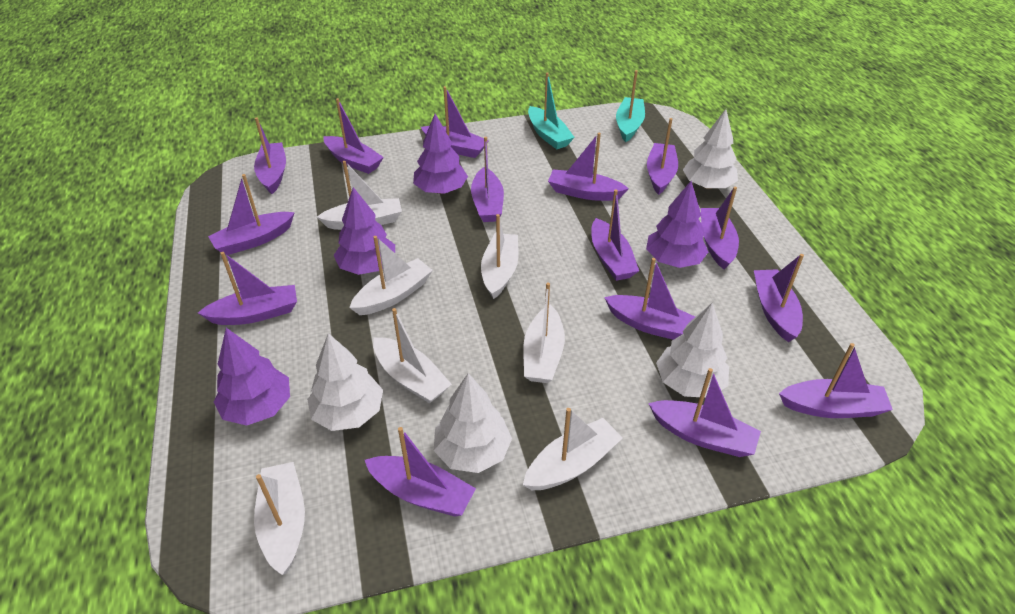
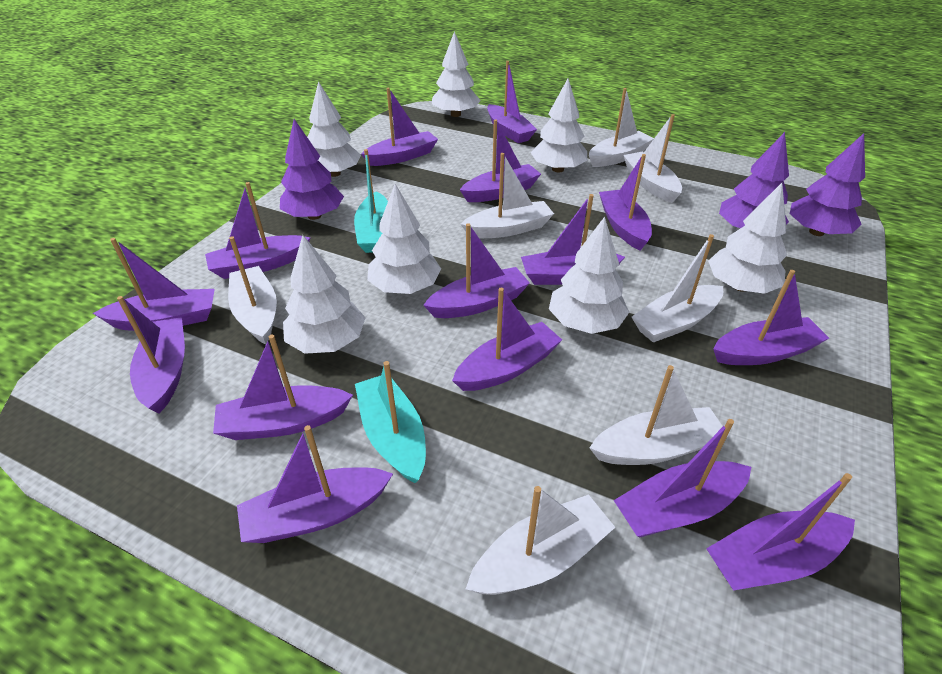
purple tree: [214,328,290,426] [334,187,395,275] [413,114,468,194] [646,181,708,268] = 4 -> [280,119,344,220] [719,132,789,228] [790,133,865,236] = 3
white tree: [307,333,383,431] [434,373,512,473] [656,303,729,398] [683,109,738,189] = 4 -> [283,235,365,354] [307,81,361,177] [367,184,441,294] [432,31,481,117] [531,78,587,172] [549,217,629,334] [708,183,787,294] = 7

